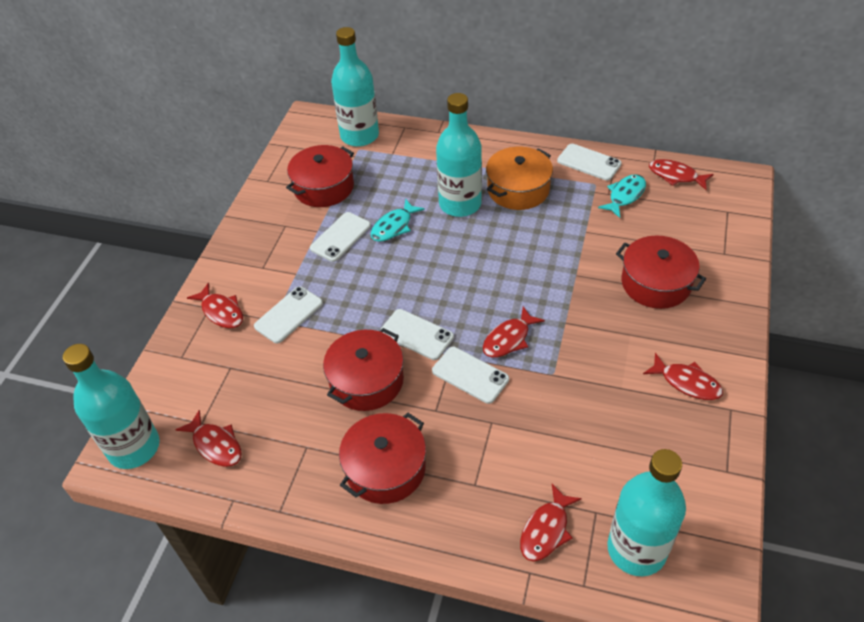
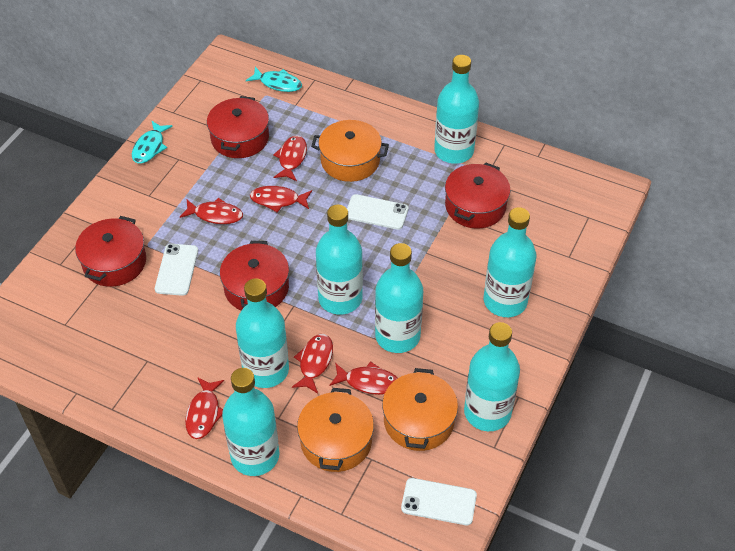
orange pot: [486,147,553,210] = 1 -> [297,388,374,472] [311,120,389,182] [382,368,458,451] = 3
turquoise bottle: [63,344,160,469] [331,27,379,147] [436,93,482,217] [607,449,686,576] = 4 -> [222,368,279,476] [236,278,289,388] [316,205,363,315] [375,243,423,353] [434,55,479,164] [464,322,520,431] [484,207,536,317] = 7
white phone: [254,286,323,343] [310,212,371,262] [380,309,454,360] [432,347,509,404] [557,144,622,181] = 5 -> [155,244,198,296] [347,194,408,230] [401,478,477,525] = 3

